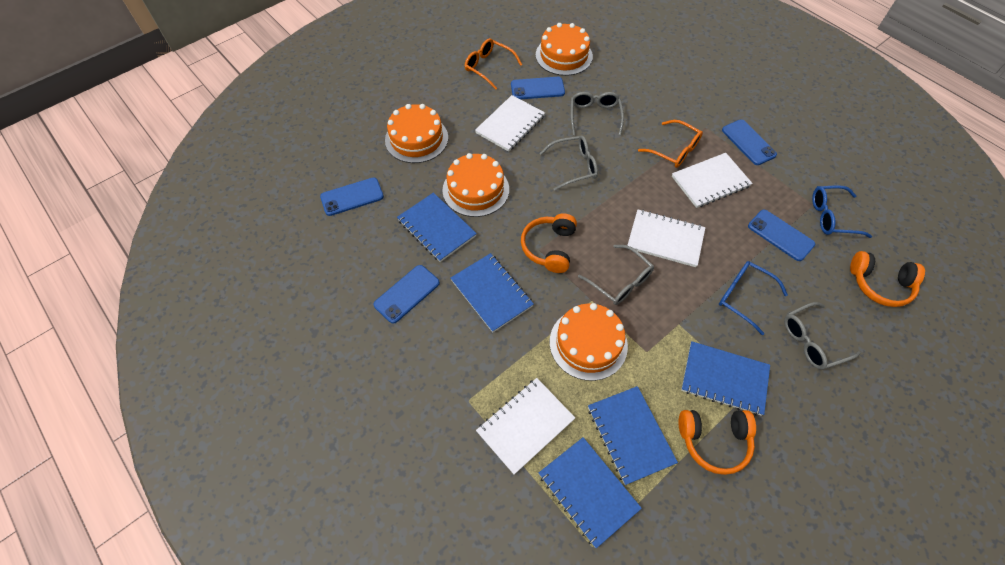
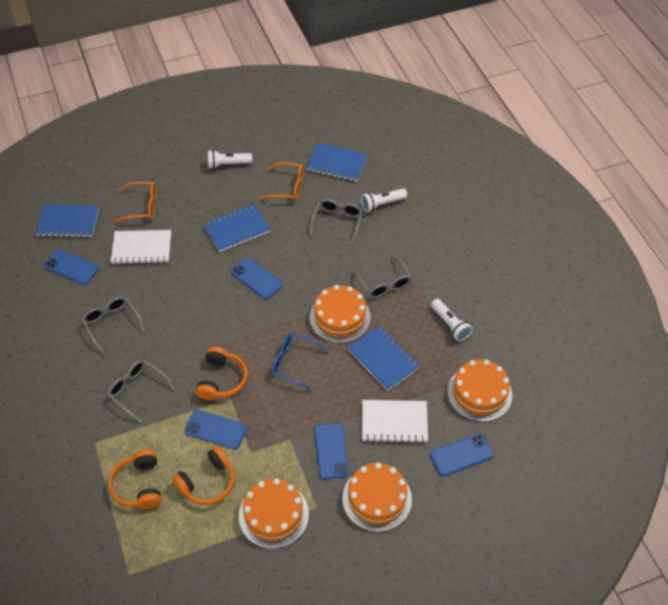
blue glasses: [719,261,788,335] [812,185,872,238] = 2 -> [271,333,328,391] = 1
blue notebook: [397,193,477,262] [451,253,534,332] [539,437,642,548] [588,386,678,485] [681,341,770,416] = 5 -> [35,204,99,238] [203,204,270,252] [306,143,368,181] [347,326,420,391] = 4
white flashlight: none = 0 -> [208,150,252,169] [361,188,407,212] [431,299,472,341] = 3
white notebook: [475,95,545,152] [476,378,575,475] [627,210,705,267] [672,153,753,208] = 4 -> [110,230,171,264] [362,400,428,443] = 2

